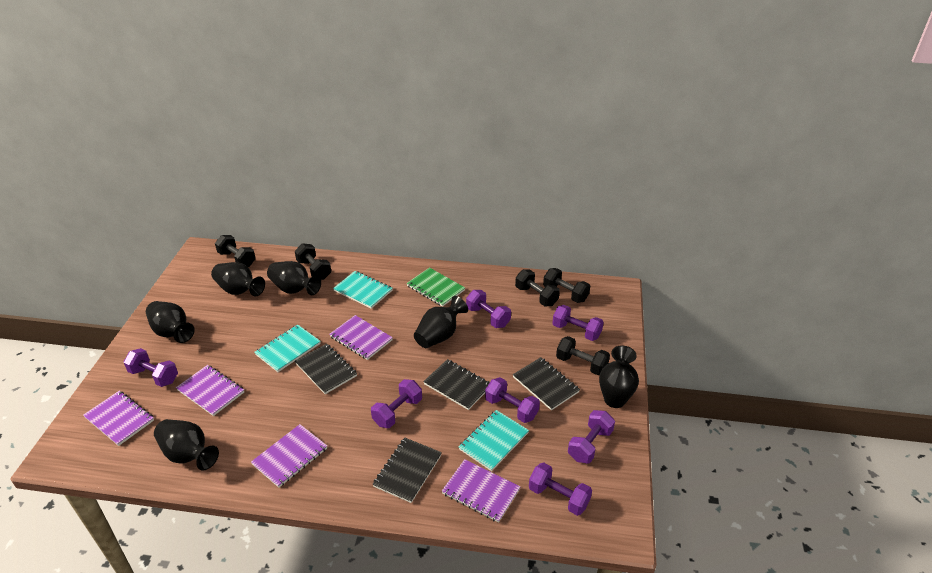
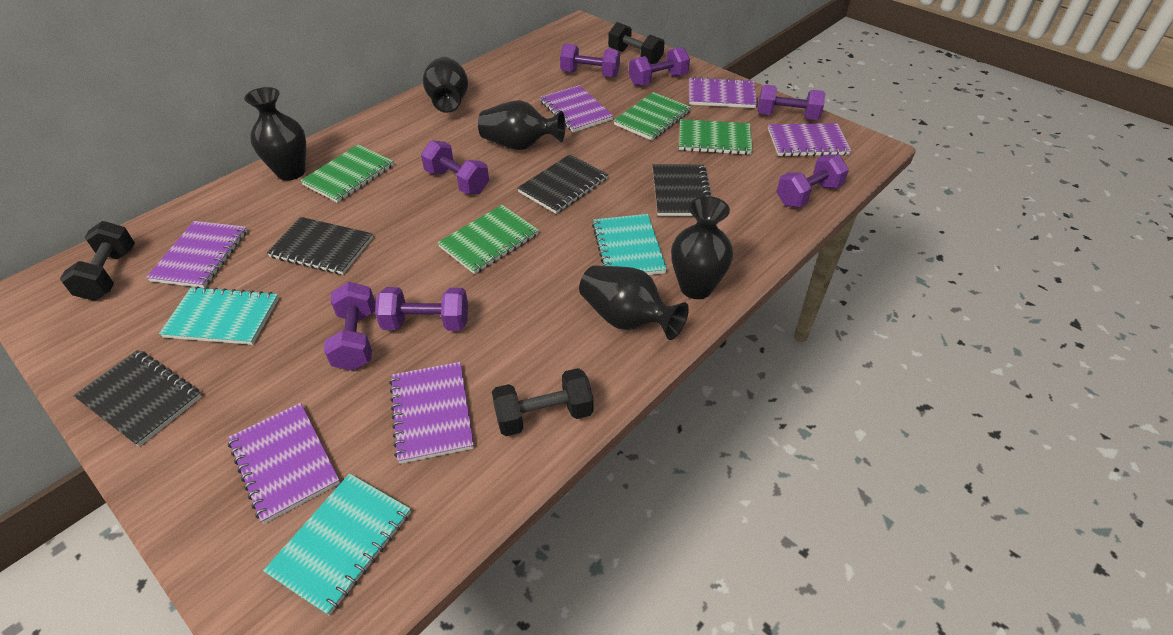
black dumbbell: [215,235,256,267] [295,243,331,280] [515,269,560,306] [543,268,590,303] [556,336,610,375] = 5 -> [60,221,135,300] [492,368,594,436] [608,22,665,64] = 3
black vase: [146,301,195,343] [154,419,219,470] [211,262,265,296] [267,261,321,295] [414,296,468,348] [599,346,639,408] = 6 -> [244,87,306,181] [423,57,468,113] [478,100,565,150] [579,265,689,340] [671,196,733,299] = 5
green notebook: [407,267,465,307] = 1 -> [300,145,394,203] [437,205,539,274] [613,92,691,140] [679,119,753,155] = 4
purple notebook: [83,391,154,446] [176,365,244,416] [251,424,327,488] [329,315,393,360] [442,459,520,523] = 5 -> [146,221,247,288] [228,403,340,524] [389,362,474,464] [540,85,614,132] [689,77,757,108] [768,123,851,157] = 6

